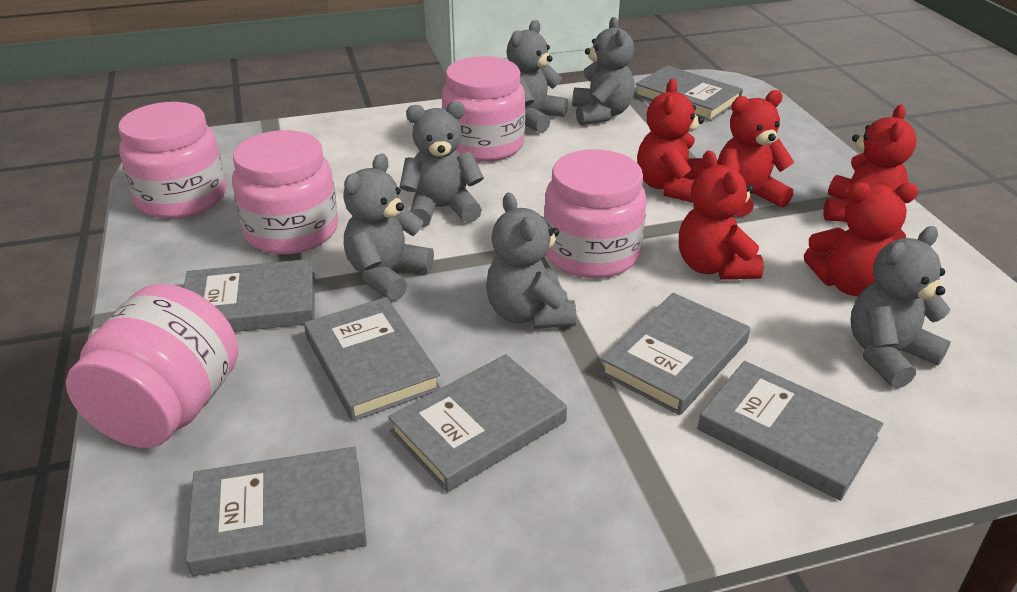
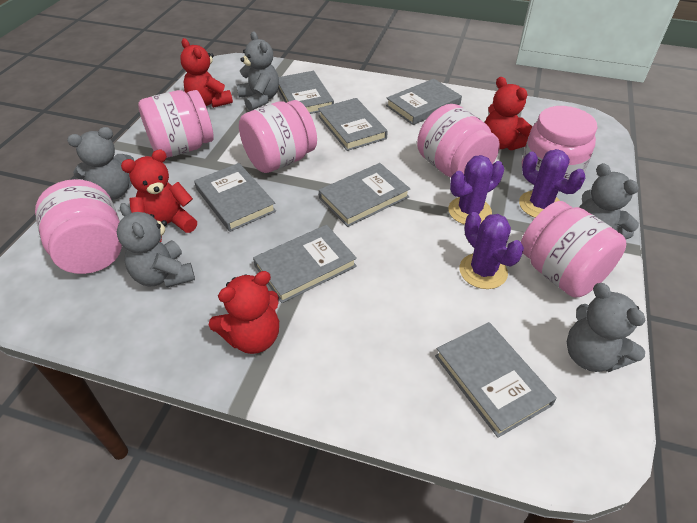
grey teddy bear: [343,154,434,301] [399,101,484,228] [486,193,576,329] [506,20,568,133] [572,17,635,125] [851,226,951,389] = 6 -> [67,127,134,200] [117,203,195,288] [237,31,279,111] [566,283,646,372] [579,163,639,239] = 5
pink jar: [66,284,238,448] [118,102,226,219] [232,130,338,254] [442,56,525,162] [544,149,647,278] = 5 -> [35,179,122,274] [138,90,214,158] [239,100,317,173] [417,104,500,177] [521,201,626,298] [522,106,597,180] = 6
purple cactus: none = 0 -> [448,155,504,225] [460,212,524,289] [519,149,585,218] = 3
red teddy bear: [637,79,705,203] [679,151,764,280] [717,90,795,217] [804,183,919,296] [824,104,917,222] = 5 -> [121,149,197,242] [180,38,233,108] [209,271,279,354] [485,77,532,150] = 4

